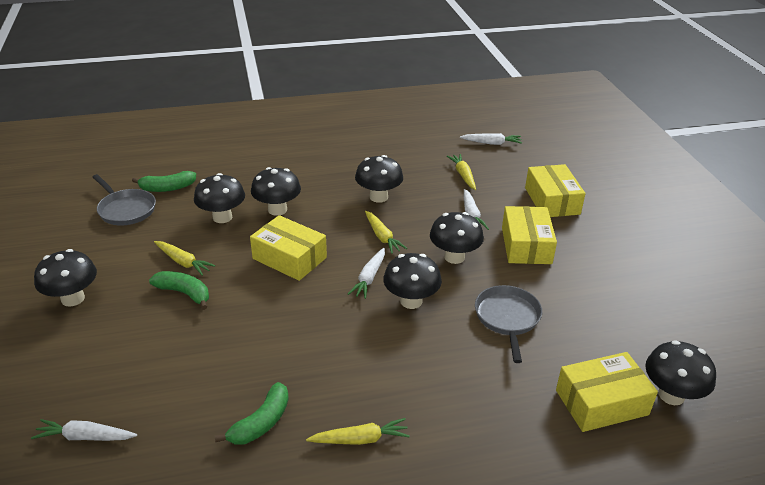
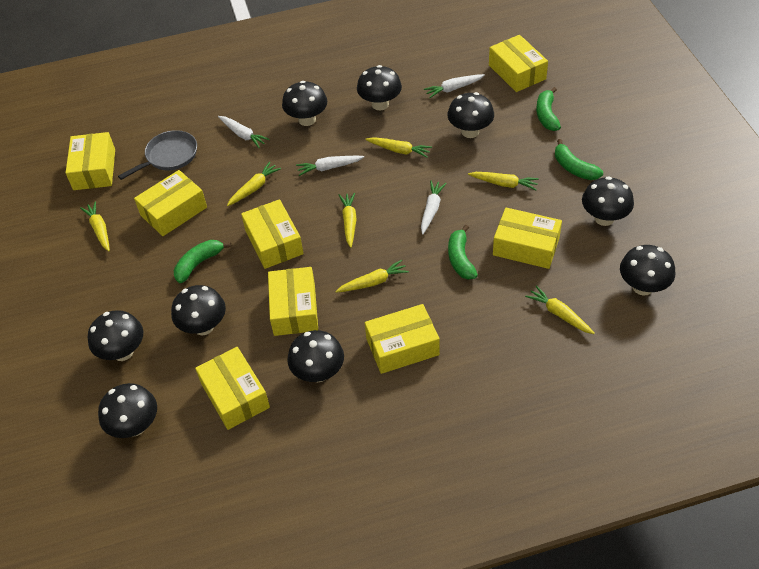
black mushroom: [34,249,97,307] [194,173,245,223] [251,167,301,216] [355,155,403,203] [383,253,442,309] [430,212,484,264] [645,340,716,405] = 7 -> [88,310,143,361] [98,383,157,438] [171,285,226,335] [282,81,327,126] [287,330,344,382] [357,65,402,110] [447,92,494,138] [582,176,634,226] [620,245,676,296] = 9
green banana: [132,171,196,192] [149,271,209,310] [215,382,289,444] = 3 -> [174,240,231,283] [448,225,478,279] [536,87,561,131] [555,139,603,180] = 4
grey pan: [93,174,156,226] [475,285,542,363] = 2 -> [118,130,197,180] = 1
yellow box: [250,215,327,281] [502,206,557,264] [525,164,585,217] [556,352,658,432] = 4 -> [65,132,115,190] [134,170,207,236] [195,347,270,430] [241,199,304,269] [268,267,318,336] [365,304,440,374] [489,35,548,92] [493,207,562,269] = 8
yellow carrot: [154,241,215,276] [306,418,410,445] [365,211,407,254] [447,154,476,190] = 4 -> [80,201,110,251] [227,162,281,206] [335,260,409,293] [339,193,356,248] [366,137,432,158] [468,172,539,190] [525,285,595,334] = 7

